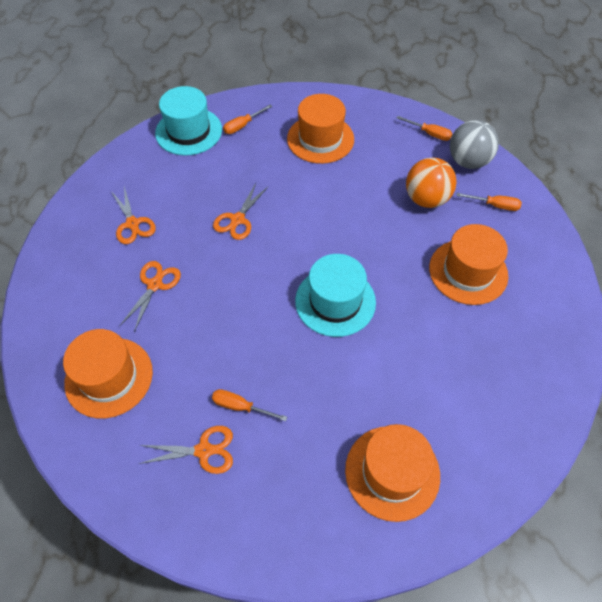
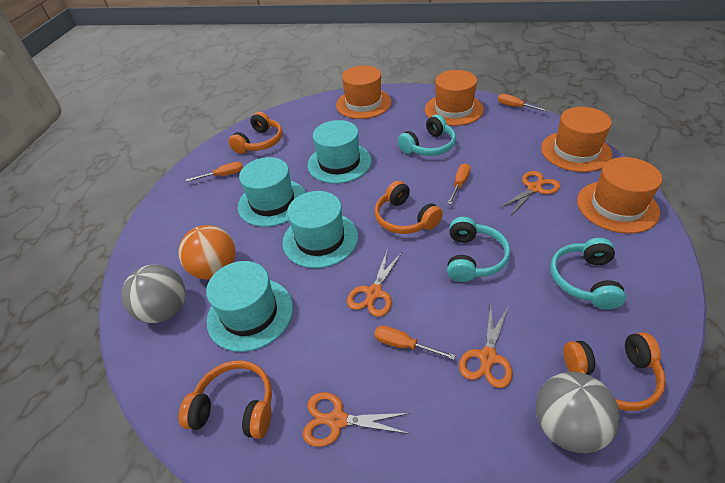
grey ball: [450,120,499,169] = 1 -> [122,264,185,323] [536,372,620,453] = 2
orange headphones: none = 0 -> [179,360,272,439] [229,112,283,154] [375,181,443,234] [563,332,666,411] = 4
turquoise hat: [155,86,222,156] [295,254,376,337] = 2 -> [206,261,293,352] [238,157,306,227] [283,191,358,268] [307,120,372,184] = 4
turquoise headphones: none = 0 -> [398,114,456,156] [447,217,510,282] [550,238,626,309] = 3

